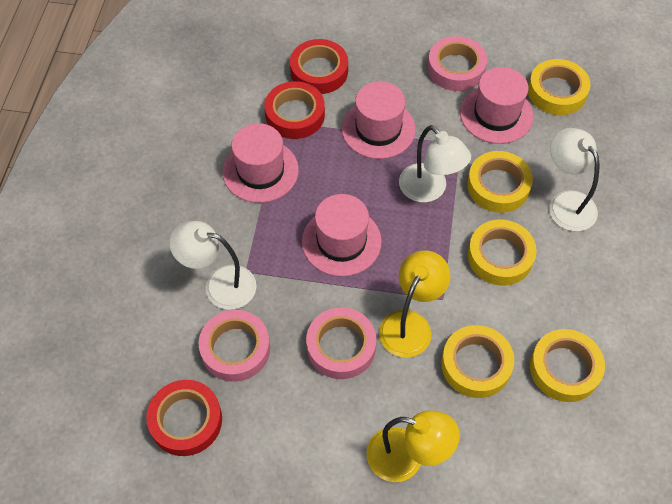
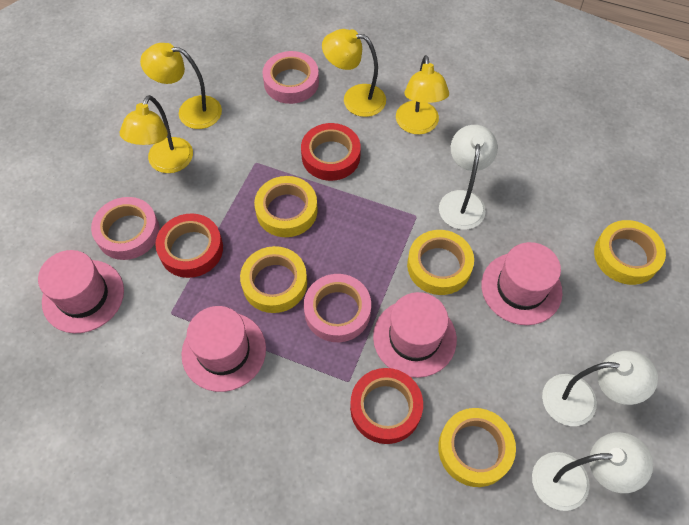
yellow lamp: [366,411,460,482] [379,250,450,358] = 2 -> [120,95,193,173] [140,43,222,129] [322,29,386,117] [396,55,449,134] = 4

